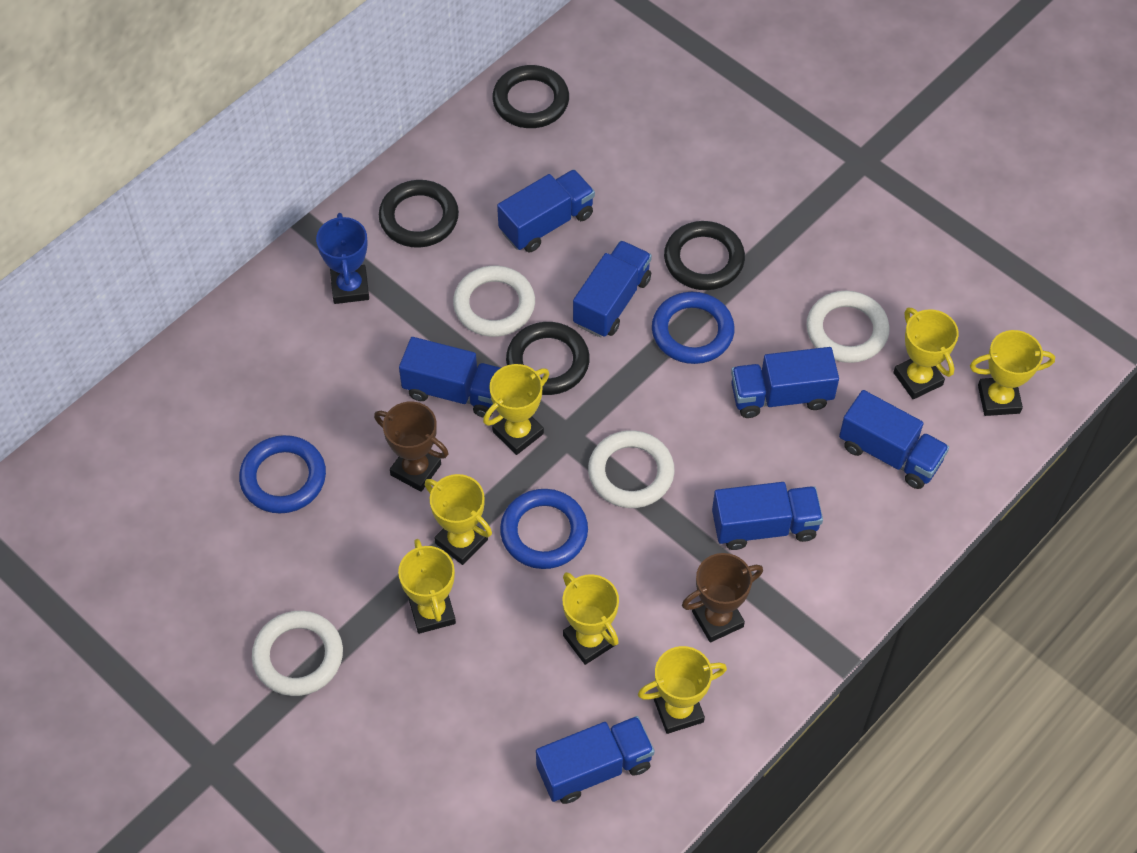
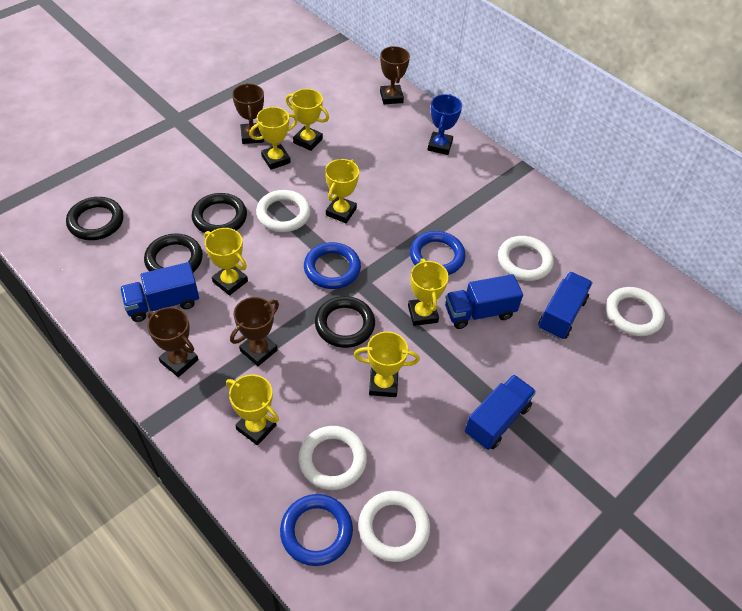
blue truck: [399,337,501,418] [497,169,595,253] [536,716,655,804] [573,240,652,338] [712,482,823,550] [731,347,839,418] [839,390,949,489] = 7 -> [120,262,199,322] [445,274,523,329] [465,374,536,450] [538,271,593,340] = 4
brown trophy: [374,401,448,492] [682,553,763,642] = 2 -> [147,307,199,377] [230,297,279,366] [232,83,264,144] [380,46,410,104] = 4
white ring: [252,611,343,696] [453,266,535,337] [588,430,675,508] [806,291,890,363] = 4 -> [256,190,311,232] [298,426,367,490] [358,491,430,562] [498,236,554,281] [606,287,665,336] = 5

